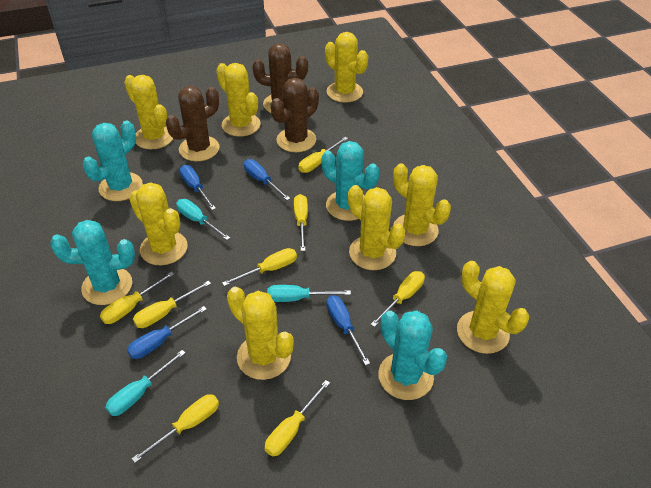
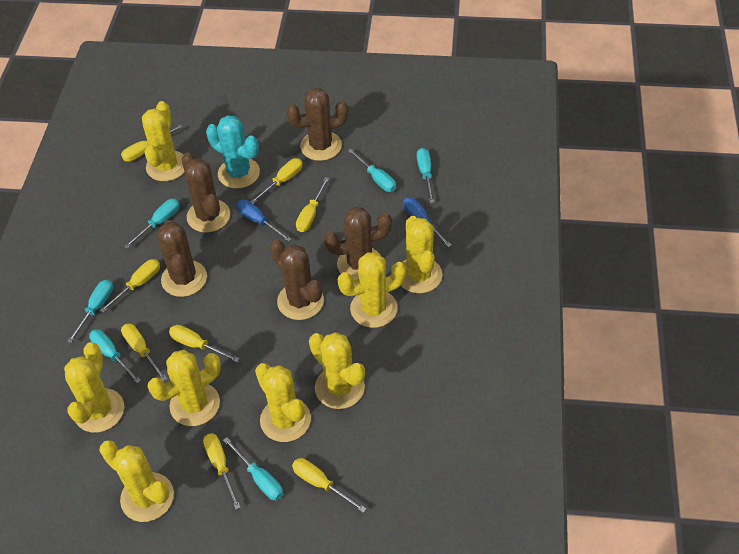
blue screwdriver: [127,306,207,359] [179,165,216,210] [244,159,290,200] [327,295,370,366] = 4 -> [237,200,291,242] [403,197,451,247] = 2
brown cactus: [166,86,219,161] [252,43,308,113] [271,78,319,152] = 3 -> [157,220,207,297] [181,153,230,233] [270,239,324,320] [286,88,349,161] [324,207,392,281] = 5
turquoise cactus: [50,220,135,305] [82,121,143,201] [322,141,379,221] [378,310,447,400] = 4 -> [206,115,260,189] = 1
turquoise screwdriver: [105,350,185,416] [176,199,230,240] [267,285,351,302] = 3 -> [67,280,113,343] [89,329,141,383] [124,199,180,249] [223,437,283,500] [347,148,396,192] [417,148,434,203] = 6

